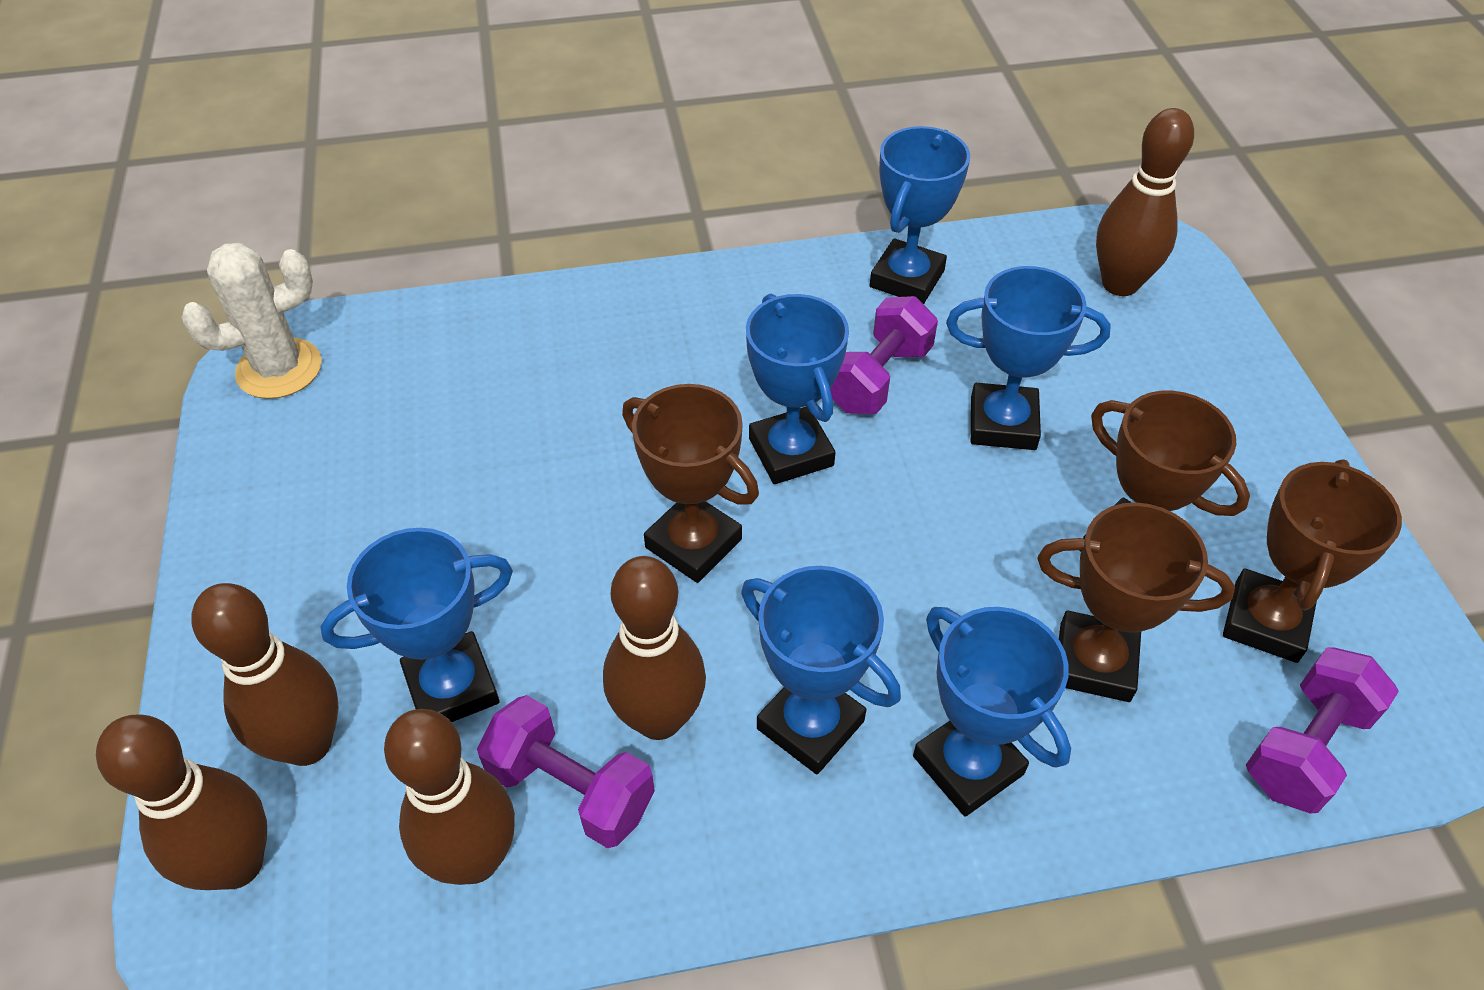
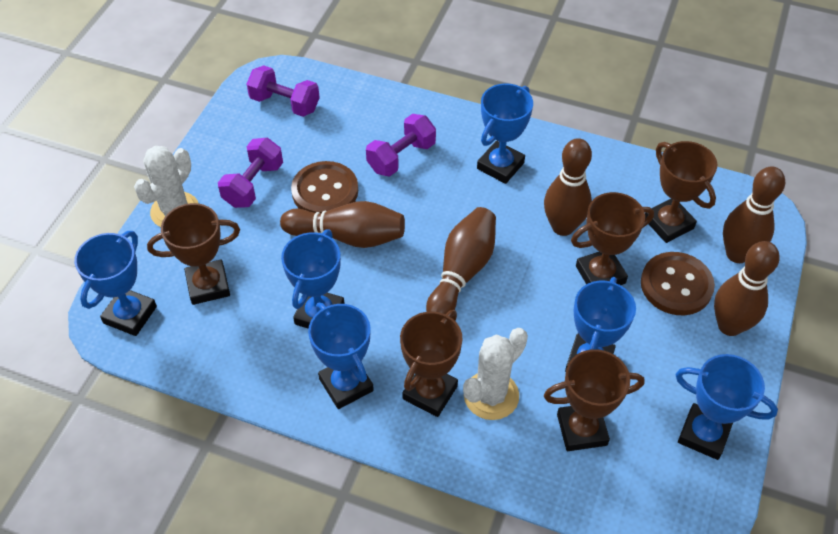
brown button: none = 0 -> [291,161,358,213] [641,252,715,315] = 2
brown trophy: [622,384,759,583] [1037,502,1235,702] [1079,391,1250,552] [1223,459,1402,663] = 4 -> [147,203,240,305] [400,310,463,417] [544,349,645,451] [571,192,654,285] [645,141,718,243] = 5
white cactus: [181,243,322,399] = 1 -> [134,146,198,227] [463,328,528,420] = 2

